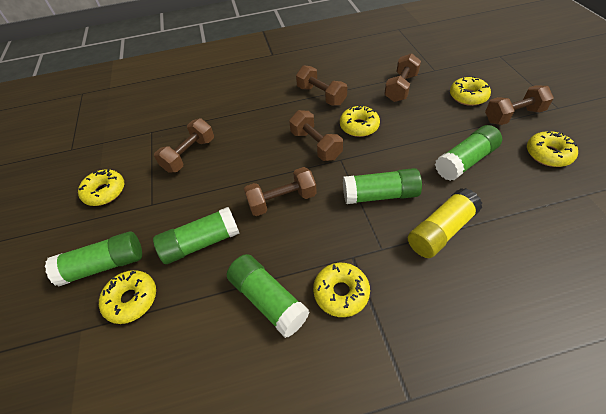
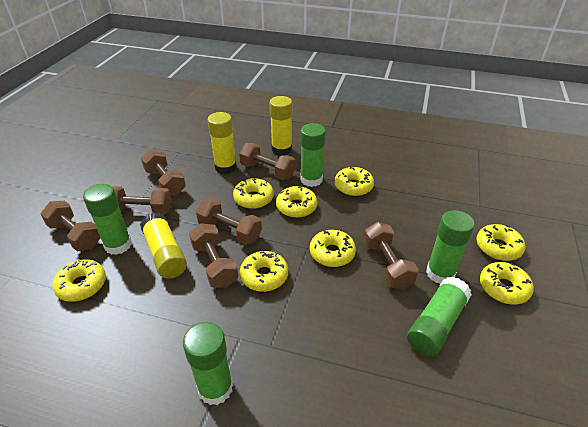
brown dumbbell: [154,118,214,173] [244,167,317,216] [289,110,343,161] [296,65,347,106] [384,53,421,102] [485,85,554,125] = 6 -> [40,201,101,251] [113,186,172,215] [141,149,186,196] [189,223,239,288] [196,199,262,245] [239,143,296,180] [364,222,419,290] = 7
yellow donut: [78,169,124,206] [99,270,156,324] [313,263,370,317] [340,105,380,137] [450,76,491,106] [527,131,578,167] = 6 -> [52,259,106,302] [233,178,274,209] [240,251,288,292] [276,185,318,218] [310,230,356,267] [335,166,374,196] [477,224,525,261] [480,262,534,304] = 8
yellow glue stick: [408,188,482,258] = 1 -> [140,212,187,279] [207,112,237,174] [269,96,292,156] = 3

